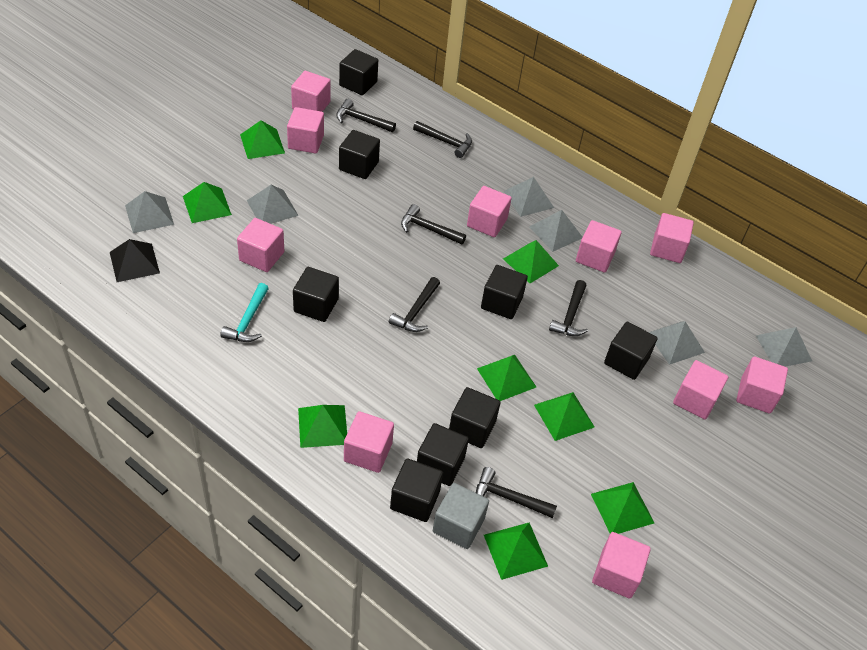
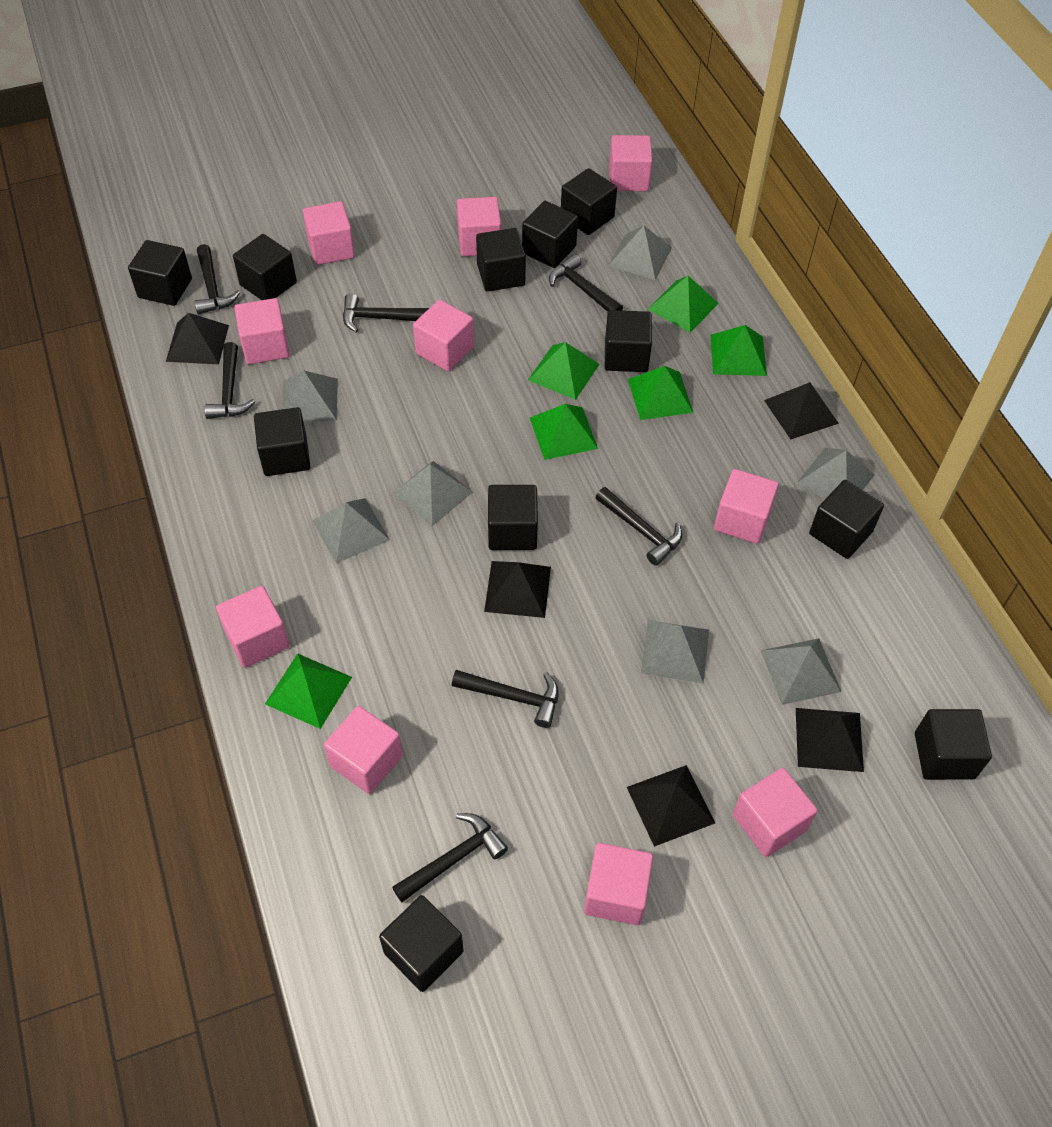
black cube: [293,267,339,322] [339,49,378,95] [339,130,380,179] [390,458,443,522] [417,423,469,486] [449,387,501,448] [481,265,528,319] [604,321,657,380] = 8 -> [128,240,192,306] [233,234,297,300] [254,407,311,476] [379,895,464,992] [476,228,526,292] [488,485,538,550] [522,201,578,268] [561,168,617,235] [605,310,652,372] [809,480,884,559] [915,709,992,780] = 11
black hammer: [336,99,396,132] [389,277,440,332] [401,204,466,245] [413,121,472,158] [476,467,557,518] [549,280,588,336] = 6 -> [194,244,240,314] [205,342,255,419] [343,293,429,333] [392,813,508,902] [452,670,559,728] [549,254,623,312] [595,487,682,566] = 7
black pyramid: [110,239,160,282] = 1 -> [166,313,229,364] [484,561,551,618] [627,765,715,847] [764,382,839,440] [796,708,864,772] = 5
green pyramid: [183,182,232,223] [240,120,285,159] [298,405,347,448] [477,355,536,401] [484,523,548,580] [503,240,559,283] [534,392,594,441] [591,482,654,534] = 8 -> [265,653,352,729] [528,342,599,400] [530,404,598,460] [628,366,693,420] [648,276,719,333] [711,325,767,376] = 6
grey cube: [433,483,489,549] = 1 -> none = 0
grey pyramid: [125,191,174,233] [247,185,299,224] [504,177,554,217] [529,210,583,252] [649,321,705,365] [756,327,812,367] = 6 -> [282,371,338,422] [312,498,390,563] [392,461,473,526] [608,226,672,280] [641,620,709,683] [761,638,841,705] [797,447,874,499] = 7
turquoise hammer: [220,283,269,342] = 1 -> none = 0

